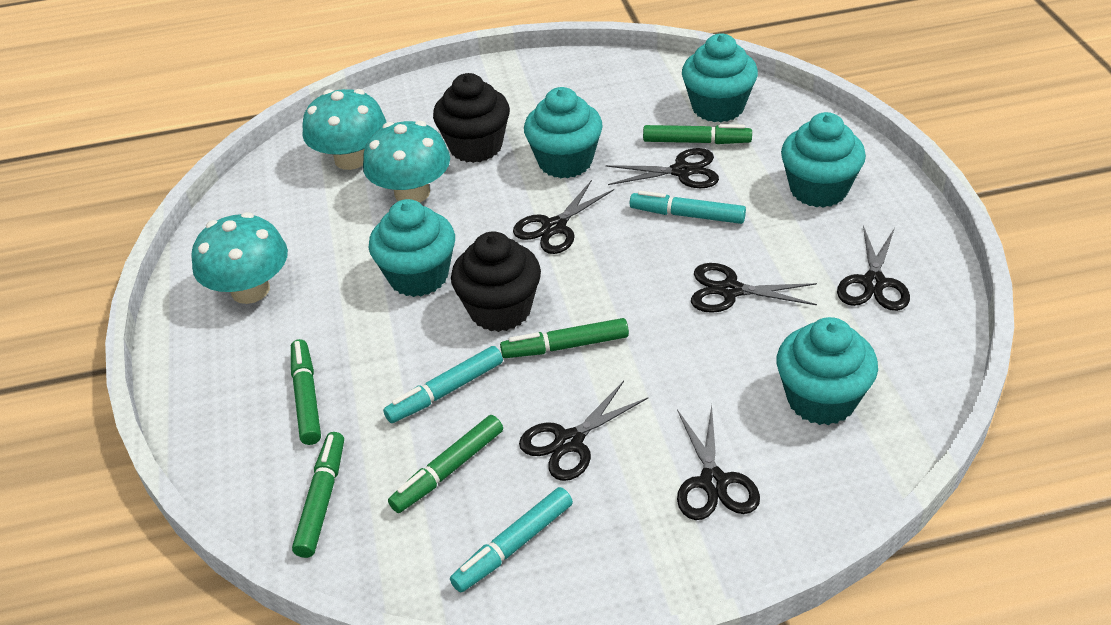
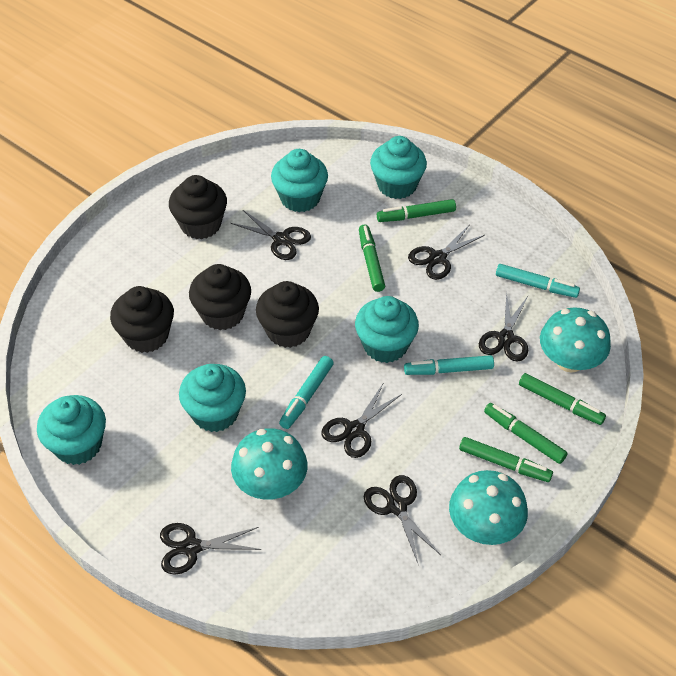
black cupcake: [433,73,510,163] [451,231,541,332] = 2 -> [110,286,174,353] [169,175,227,239] [189,264,251,330] [256,281,319,348] = 4

